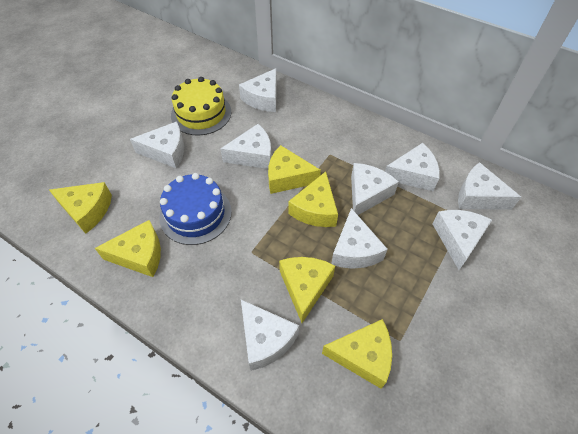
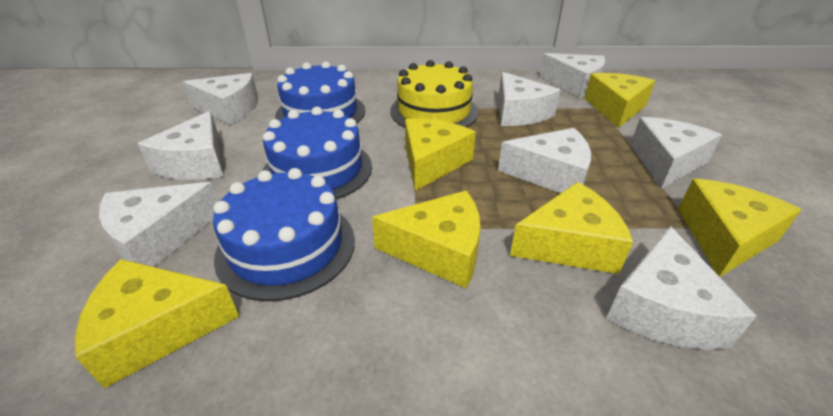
blue cake: [159,173,232,245] = 1 -> [213,168,355,301] [262,107,372,199] [275,61,365,124] = 3
white cheese: [130,121,184,168] [220,124,272,169] [239,68,277,112] [241,300,299,371] [331,208,388,269] [351,163,399,215] [385,143,440,191] [432,210,492,270] [458,162,521,210] = 9 -> [99,182,218,267] [138,111,223,180] [183,73,258,125] [498,128,591,193] [499,72,561,126] [540,53,605,98] [606,226,756,350] [630,117,722,189] = 8

